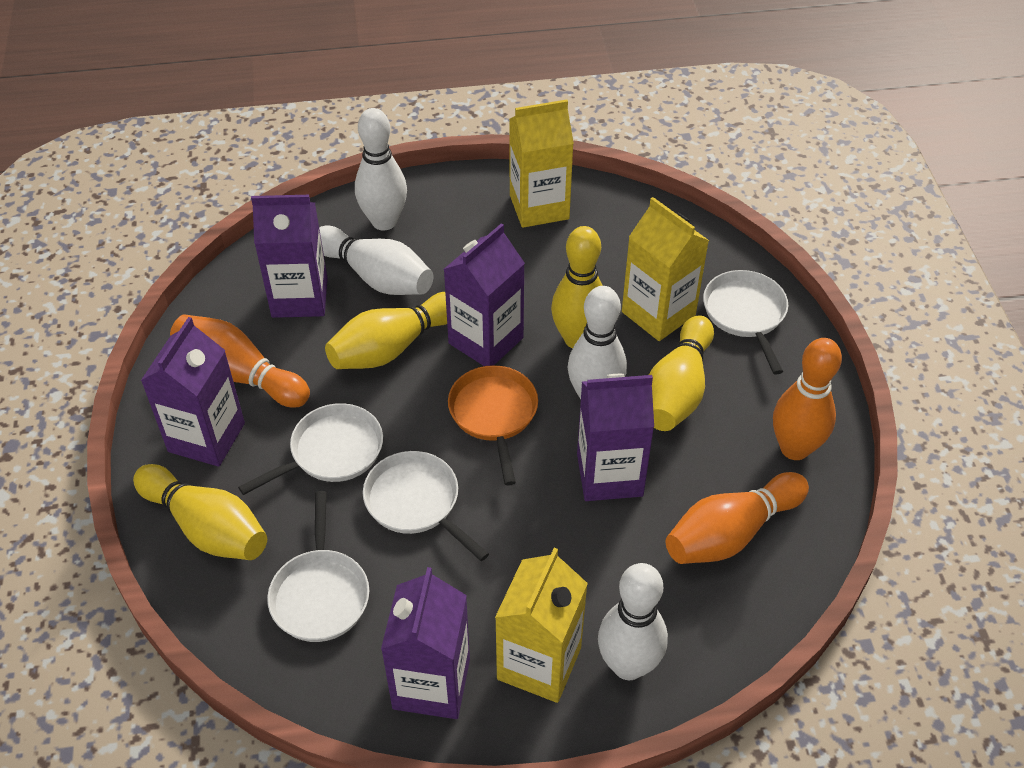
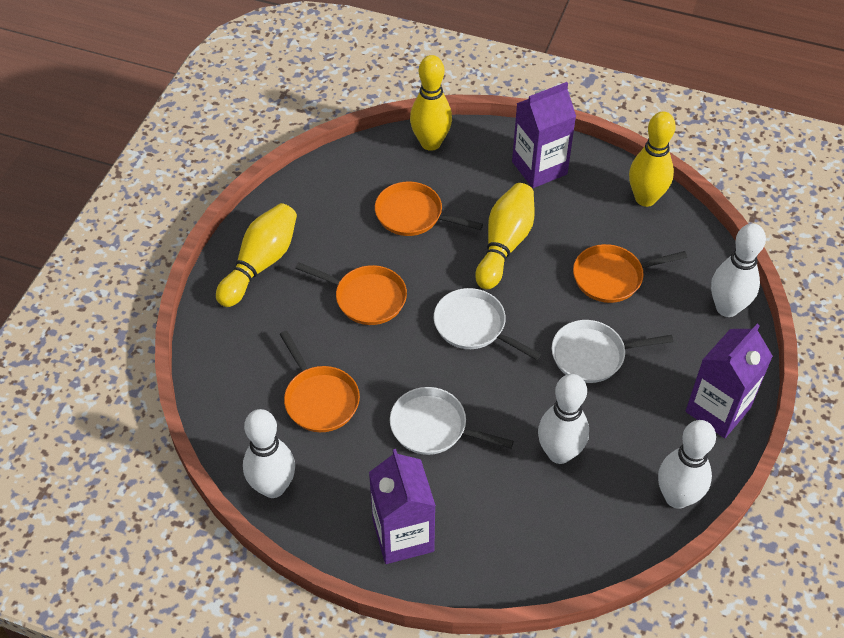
orange bowling pin: [170,314,310,408] [666,472,809,564] [773,338,842,460] = 3 -> none = 0
orange pan: [448,365,538,486] = 1 -> [280,330,360,432] [295,262,407,325] [375,181,483,236] [573,244,687,303] = 4
purple carton: [141,317,245,467] [251,195,328,318] [381,567,470,719] [444,224,525,366] [577,374,654,501] = 5 -> [369,449,436,564] [512,82,576,188] [685,324,773,438] = 3
white pan: [238,403,383,495] [267,491,369,642] [363,451,489,561] [703,270,788,375] = 4 -> [390,387,514,455] [434,288,541,360] [552,320,673,383] = 3
yellow carton: [495,548,588,703] [509,100,574,228] [622,197,709,341] = 3 -> none = 0

